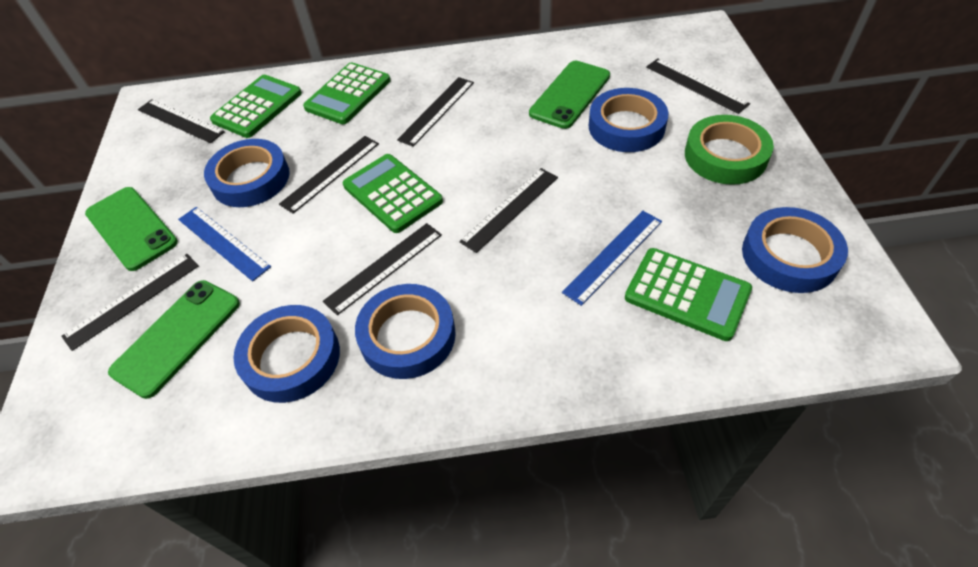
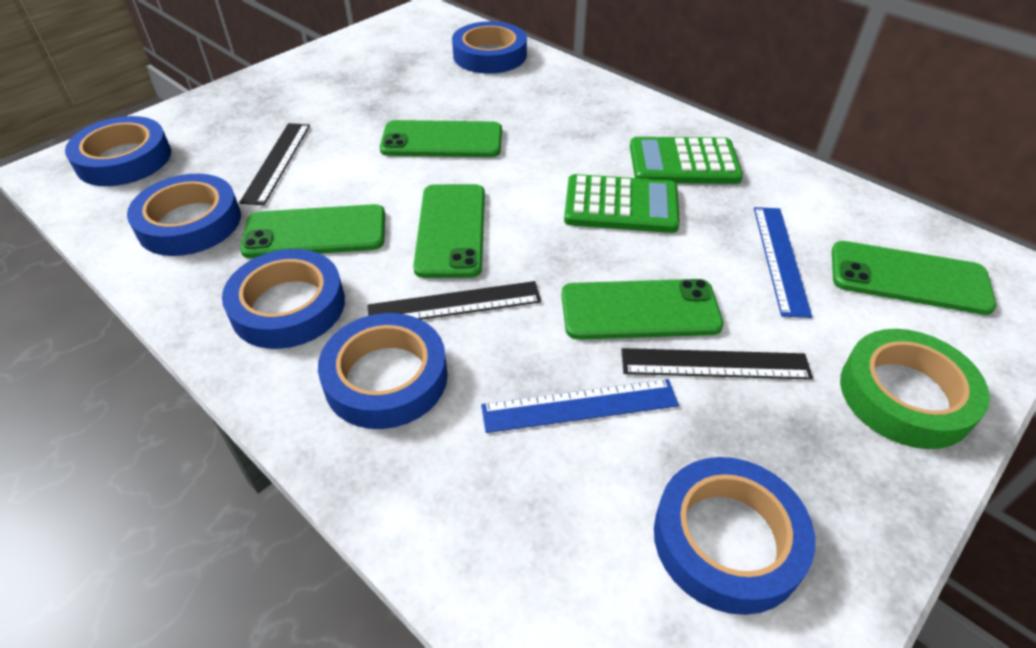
black ruler: [61,254,199,351] [138,99,225,143] [279,136,379,214] [323,223,442,315] [397,77,474,147] [459,168,558,253] [646,59,750,114] = 7 -> [239,123,310,205] [367,281,541,320] [621,348,813,380] = 3
blue tape: [204,139,290,207] [233,305,340,403] [355,284,456,379] [589,88,668,152] [742,207,848,293] = 5 -> [65,116,171,186] [127,174,241,256] [222,249,345,349] [318,313,448,429] [452,21,527,74] [654,457,815,615] = 6
green calculator: [210,75,302,138] [303,62,390,124] [343,154,443,233] [625,248,752,341] = 4 -> [564,174,680,233] [630,137,743,184] = 2
green phone: [85,187,178,271] [108,280,240,399] [529,61,610,129] = 3 -> [240,204,385,258] [380,120,502,157] [413,184,485,278] [561,279,724,340] [832,241,996,315] = 5

